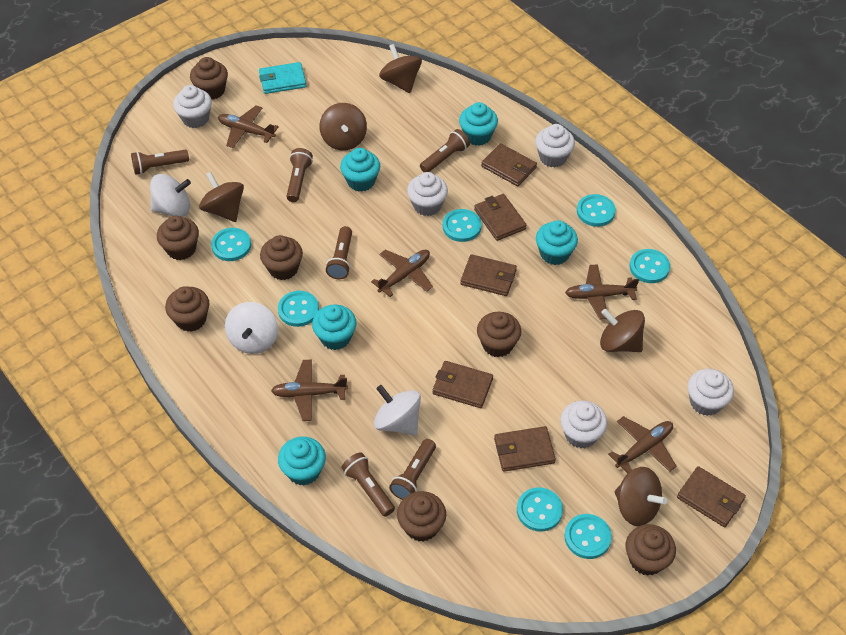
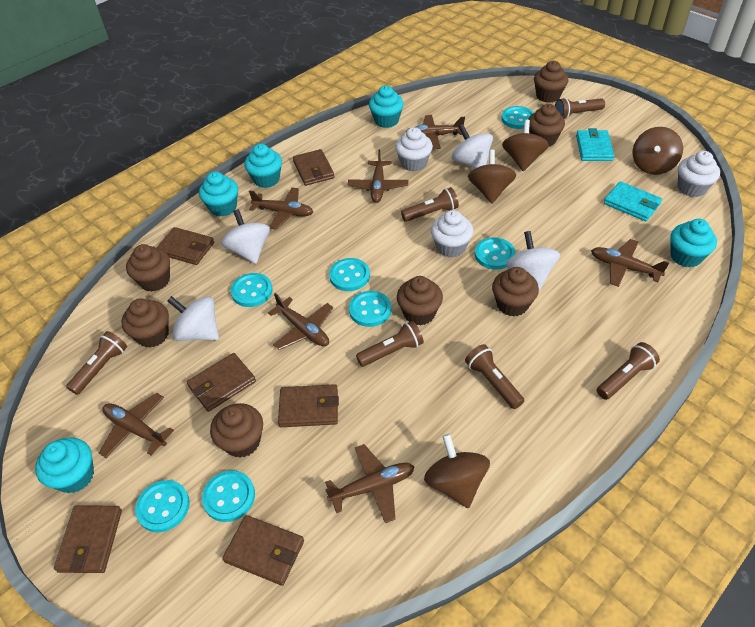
brown plane: [218,105,279,148] [271,360,348,421] [371,250,433,297] [565,264,639,320] [608,416,676,473] = 5 -> [99,393,174,458] [249,187,313,230] [268,293,333,350] [325,444,415,523] [348,150,408,203] [405,115,465,149] [591,239,669,287] = 7
brown spinning top: [199,171,244,222] [319,103,367,151] [379,44,422,93] [600,309,645,352] [615,467,667,526] = 5 -> [424,434,490,508] [468,150,516,204] [502,120,549,171] [633,127,683,175] = 4
turquoise wallet: [259,62,307,94] = 1 -> [576,128,614,161] [604,181,662,221] = 2
white cupcake: [173,85,212,128] [407,172,448,216] [535,124,575,168] [560,400,607,448] [687,369,734,416] = 5 -> [395,127,433,171] [431,210,473,258] [678,151,720,197] = 3
white spinning top: [150,174,191,217] [225,302,278,354] [374,385,421,435] = 3 -> [167,296,219,341] [221,209,270,264] [452,124,493,168] [506,231,560,290] = 4

